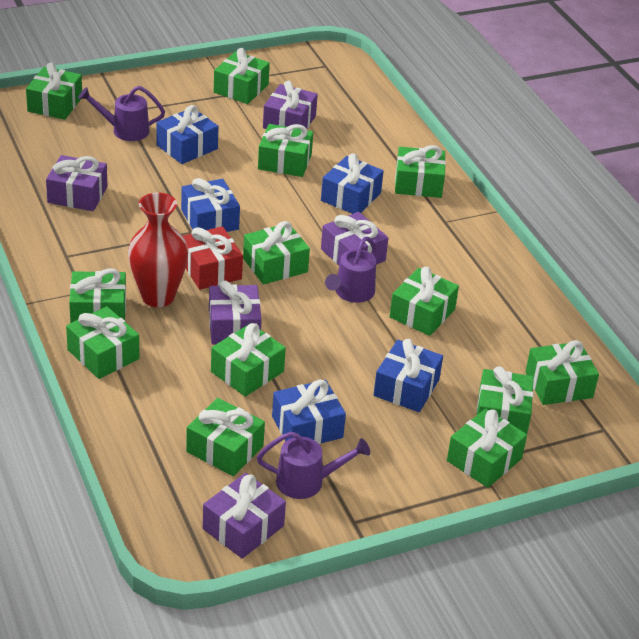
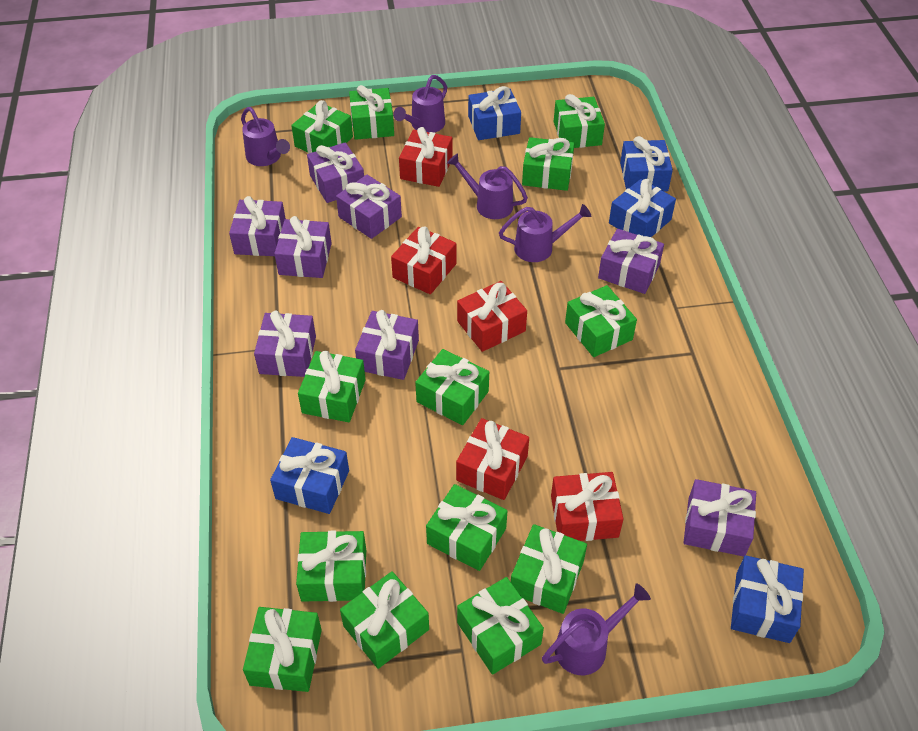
purple gift: [46,155,107,211] [203,473,286,559] [209,281,262,344] [263,81,318,129] [321,212,388,265] = 5 -> [229,196,286,256] [254,311,316,377] [274,216,332,278] [307,142,364,203] [336,175,402,239] [355,310,419,380] [598,229,664,294] [683,479,756,557] = 8
purple watering can: [78,86,165,141] [257,432,370,499] [325,237,376,303] = 3 -> [241,107,290,166] [393,75,447,133] [447,153,528,219] [499,204,591,262] [542,583,651,675] = 5
red gift: [183,226,243,290] = 1 -> [391,227,456,294] [399,127,453,187] [456,418,529,500] [457,281,527,352] [551,472,624,541] = 5
red vase: [128,192,188,307] = 1 -> none = 0

